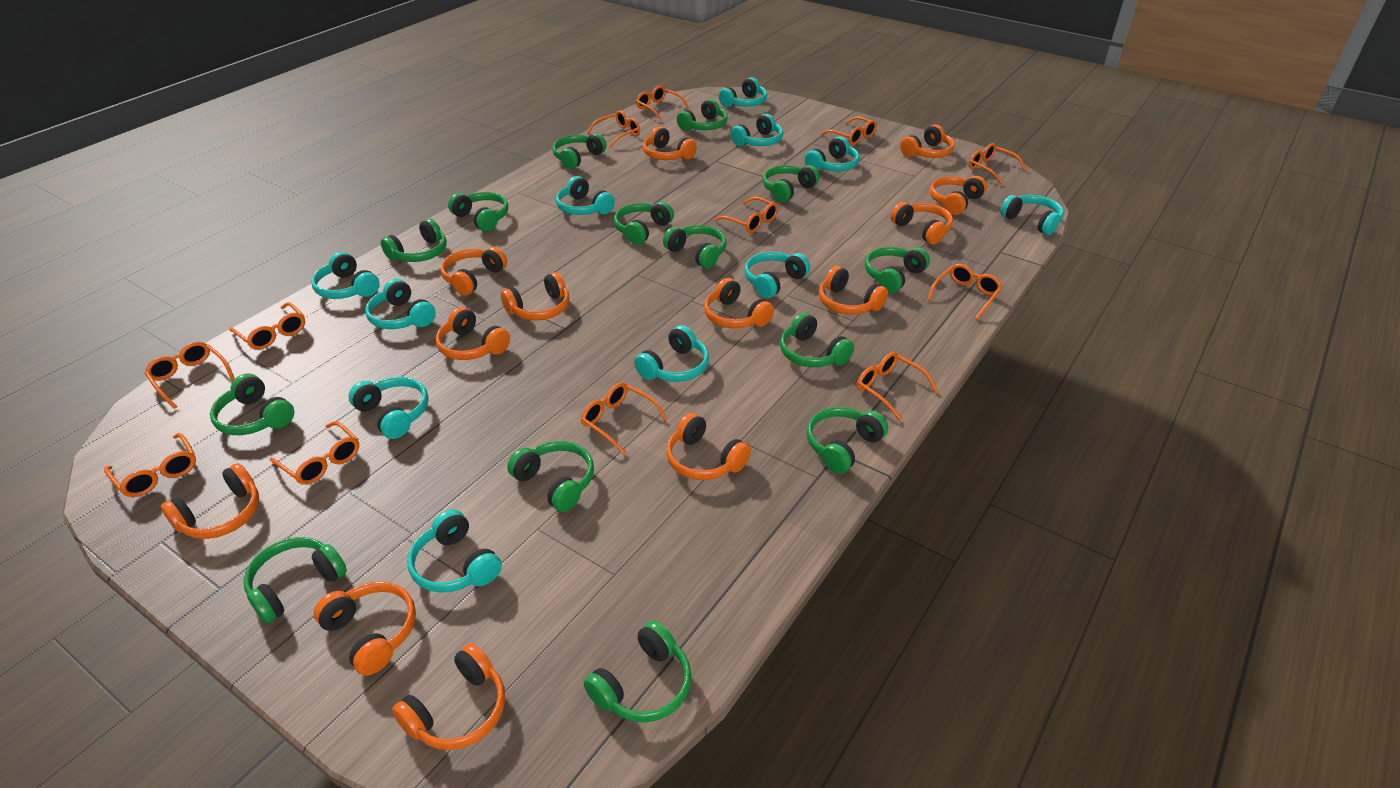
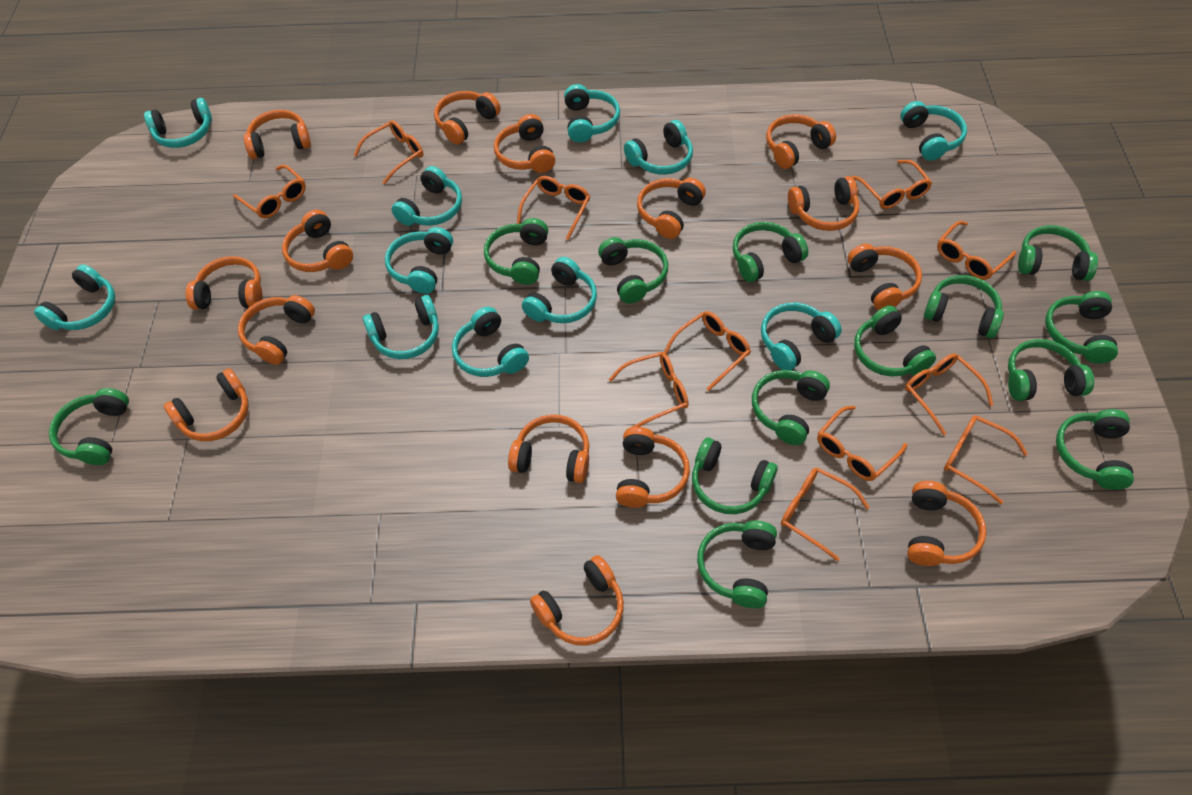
green headphones: [210,373,294,435] [244,537,347,623] [381,219,447,262] [448,192,508,232] [507,441,594,512] [552,133,606,169] [584,620,692,722] [614,201,674,245] [663,225,726,269] [677,99,728,131] [763,165,820,202] [780,312,854,367] [807,407,888,473] [865,247,930,293] = 14 -> [49,388,129,465] [484,218,548,285] [598,237,668,304] [692,438,778,514] [697,521,777,608] [733,222,808,282] [752,370,830,445] [854,306,936,377] [924,275,1004,338] [1008,339,1094,401] [1018,225,1098,281] [1045,291,1118,364] [1056,409,1134,490] = 13
orange glasses: [104,433,196,497] [144,342,235,409] [229,302,305,350] [270,421,359,485] [581,382,668,455] [587,110,640,148] [636,86,689,121] [714,197,778,233] [821,116,877,145] [857,352,938,420] [927,264,1002,320] [969,143,1027,184] = 12 -> [233,164,306,218] [354,120,423,184] [517,176,590,240] [608,352,689,427] [664,311,751,391] [781,467,870,561] [817,406,907,481] [852,160,932,209] [905,353,993,436] [937,221,1016,280] [944,415,1028,504] = 11
orange headphones: [161,463,259,539] [314,582,416,676] [392,643,505,750] [436,307,510,360] [440,247,507,296] [501,272,570,321] [643,126,697,160] [666,413,751,480] [704,278,774,328] [819,266,888,315] [891,202,953,245] [900,124,955,158] [930,176,987,215] = 13 -> [164,368,249,441] [186,256,262,309] [238,295,315,365] [244,110,311,159] [282,210,353,272] [434,91,501,145] [494,114,555,173] [508,415,589,483] [530,555,624,646] [616,427,690,508] [637,178,706,239] [766,114,836,169] [788,176,859,231] [847,244,922,311] [907,481,986,566] = 15

